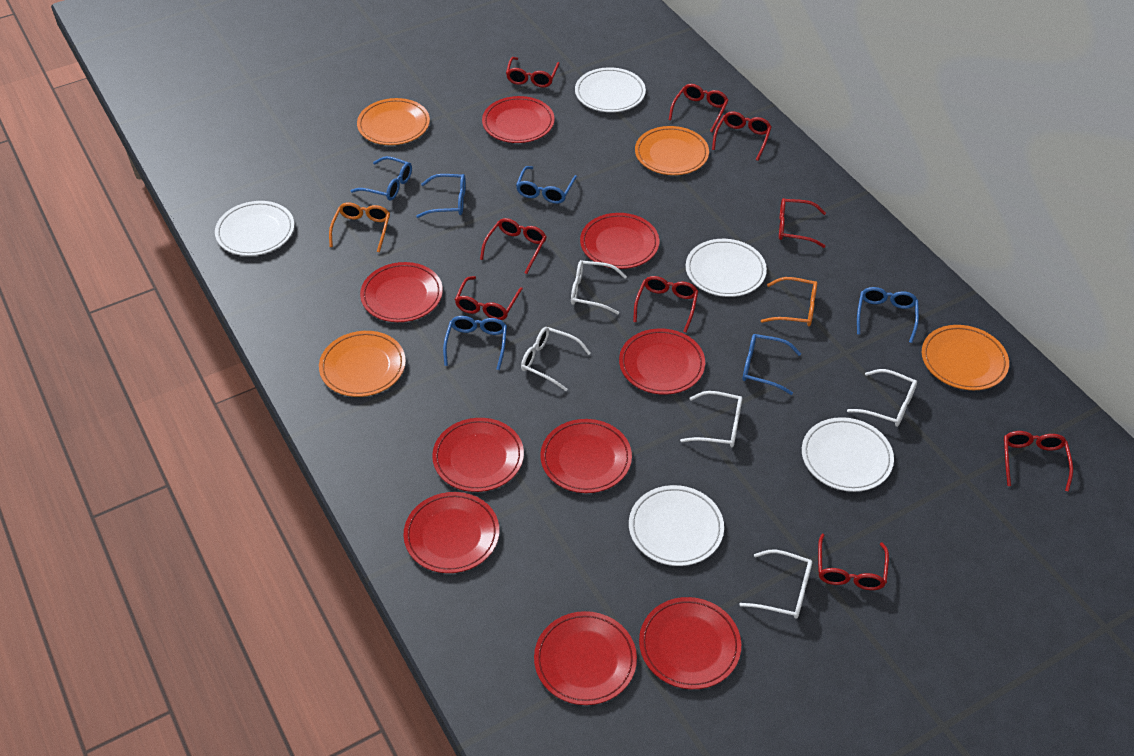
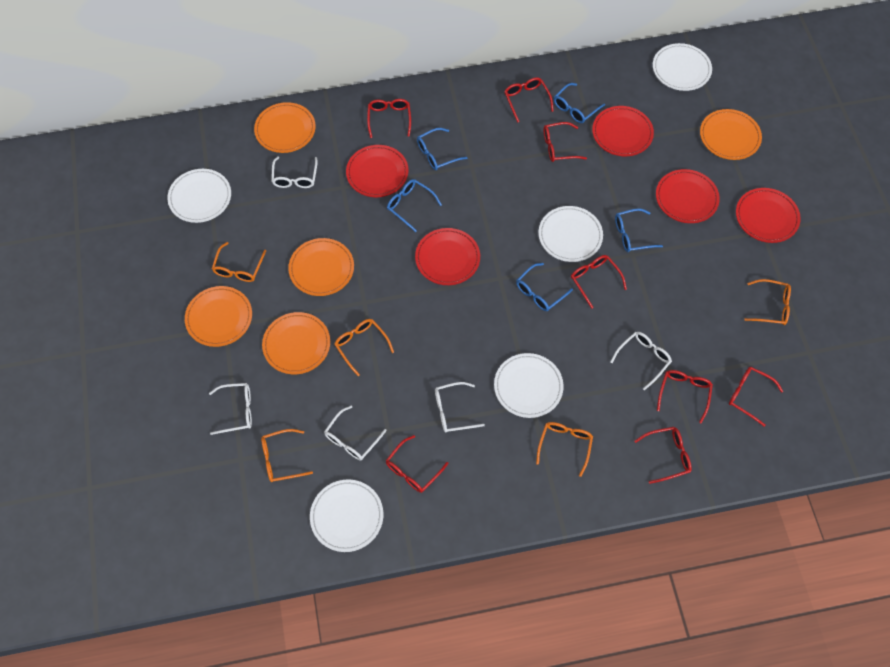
blue glasses: [351,156,412,200] [416,174,466,218] [443,316,507,370] [516,166,577,204] [742,334,801,395] [857,287,919,343] = 6 -> [387,179,442,232] [417,128,468,170] [516,263,573,311] [554,83,605,123] [615,208,663,252] = 5
orange glasses: [329,203,390,252] [761,277,817,326] = 2 -> [212,242,266,282] [261,429,313,482] [334,319,394,376] [536,422,593,477] [744,279,791,325] = 5
orange plate: [319,331,406,397] [357,98,430,145] [635,126,709,175] [922,325,1009,390] = 4 -> [185,286,252,347] [254,102,316,153] [262,312,330,374] [288,238,354,296] [700,109,762,160] = 5
red glasses: [455,276,523,320] [480,218,547,274] [506,57,560,87] [633,276,698,333] [669,84,729,132] [712,111,771,161] [779,198,826,248] [818,534,889,590] [1004,431,1073,492] = 9 -> [367,99,411,138] [386,435,448,493] [504,77,554,123] [544,122,587,162] [571,255,627,309] [634,427,692,484] [657,370,713,423] [729,367,783,426] = 8
red plate: [360,262,443,322] [403,492,499,573] [432,418,524,492] [482,96,554,143] [534,611,637,705] [541,419,632,493] [580,213,659,269] [619,328,705,395] [639,597,741,689] = 9 -> [346,145,409,197] [415,228,480,285] [592,106,654,156] [656,169,720,223] [736,188,801,243] = 5

